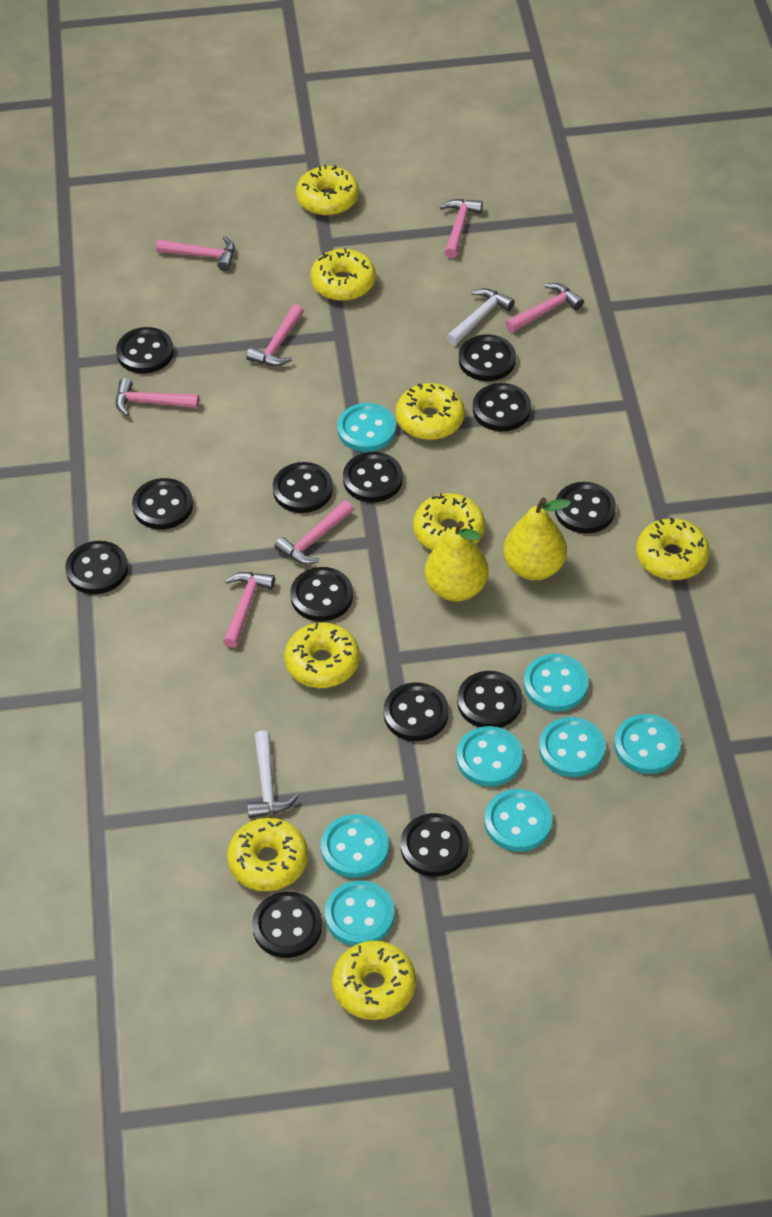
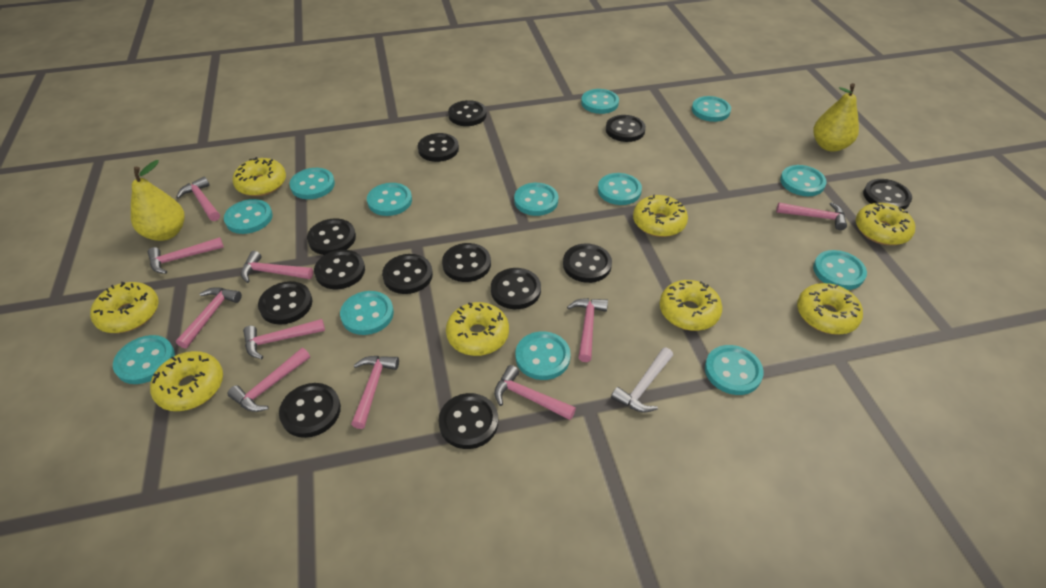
pink hammer: [116,378,199,416] [156,236,235,271] [223,572,275,648] [246,304,304,366] [274,500,354,564] [440,199,483,258] [505,283,584,333] = 7 -> [148,237,224,274] [176,177,220,221] [176,287,242,349] [228,348,310,412] [241,251,313,283] [243,319,325,359] [351,356,399,429] [494,365,576,420] [567,298,608,362] [776,202,847,230] = 10
turquoise button: [321,814,389,878] [325,880,395,946] [337,403,396,452] [457,726,523,787] [485,789,552,852] [524,654,589,712] [539,717,606,777] [614,714,681,774] = 8 -> [113,335,175,384] [224,199,273,234] [289,168,335,199] [340,291,394,335] [367,183,412,216] [514,183,558,216] [515,331,571,380] [581,89,619,114] [598,173,642,205] [692,96,731,122] [705,345,764,395] [780,165,827,196] [813,250,867,290] = 13
white hammer: [247,730,299,818] [446,288,515,345] = 2 -> [611,347,673,413] = 1

